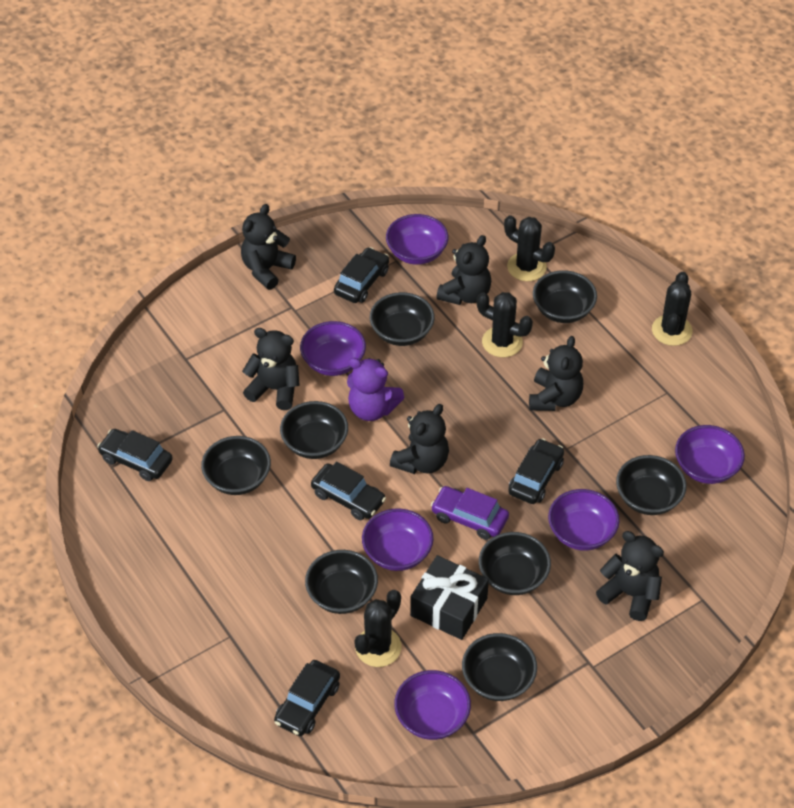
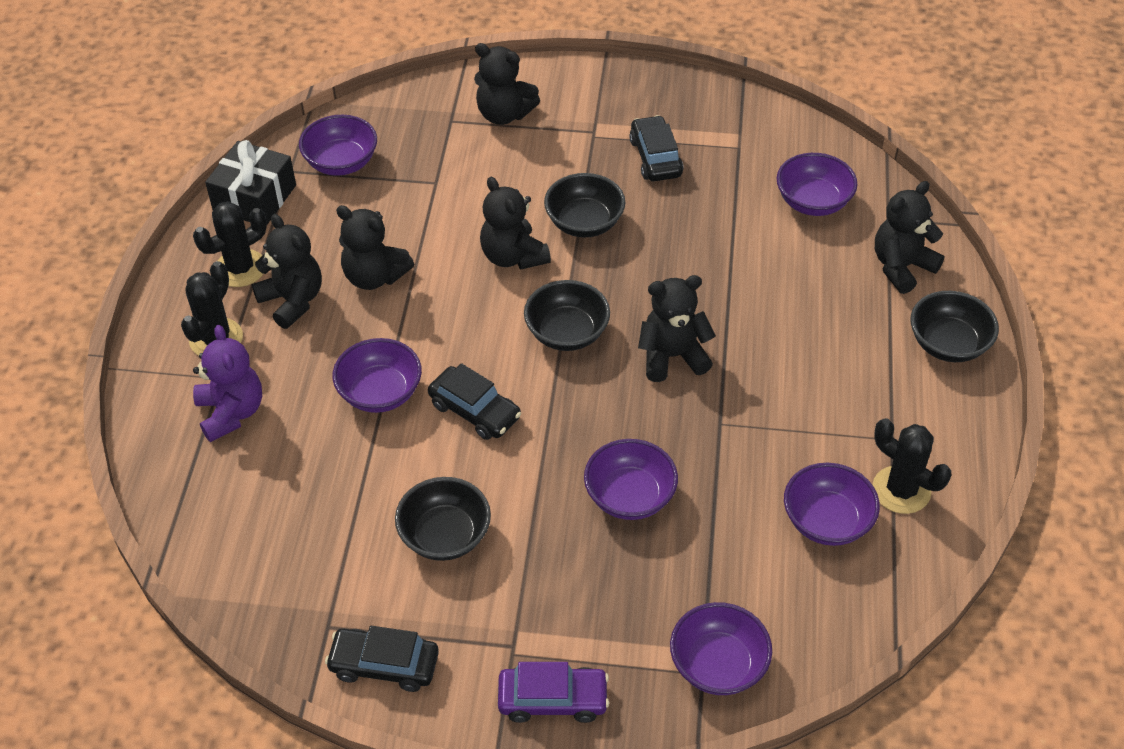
black bowl: [201,436,271,495] [280,401,348,459] [305,550,378,614] [370,292,435,346] [462,633,537,701] [479,532,551,595] [533,270,597,323] [616,455,687,515] = 8 -> [395,477,491,561] [524,280,610,351] [544,173,625,237] [911,291,999,362] = 4
black cactus: [354,590,402,667] [477,292,533,357] [504,215,555,281] [652,272,693,346] = 4 -> [181,261,243,356] [193,201,267,287] [872,418,951,514] = 3
black car: [97,429,173,481] [274,660,340,736] [311,461,386,520] [334,247,389,303] [508,438,564,504] = 5 -> [325,626,439,692] [428,363,521,440] [629,115,683,181] = 3

